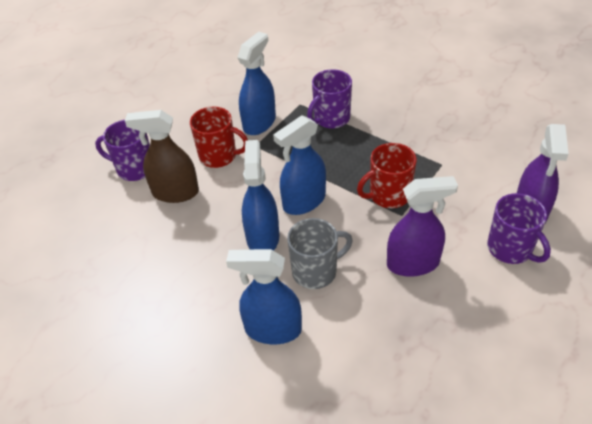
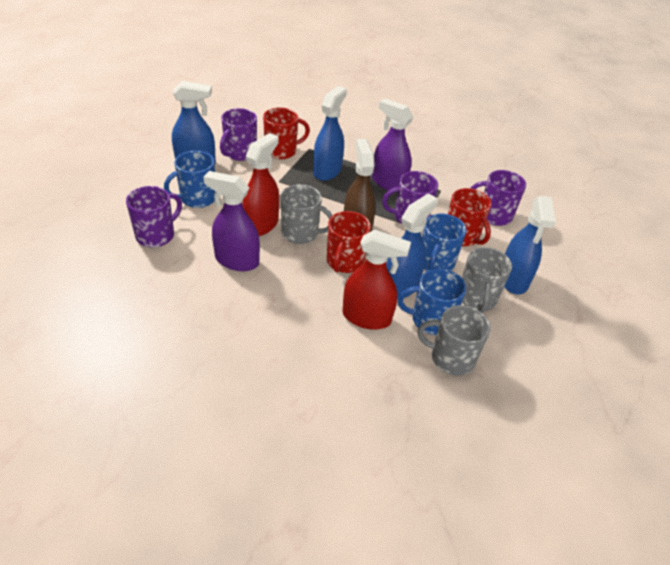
blue mug: none = 0 -> [164,151,216,208] [398,268,466,335] [422,213,467,271] = 3
grey mug: [287,218,353,289] = 1 -> [281,184,333,244] [418,305,490,376] [462,247,512,313] = 3
purple mug: [95,120,150,181] [307,69,352,129] [487,193,551,264] = 3 -> [126,186,182,247] [220,108,257,161] [382,171,438,224] [471,170,526,226] = 4
red mug: [190,106,248,168] [357,143,417,208] = 2 -> [263,107,310,159] [327,211,371,273] [448,188,492,246] = 3
red spray bottle: none = 0 -> [242,133,279,236] [342,230,411,330] = 2

